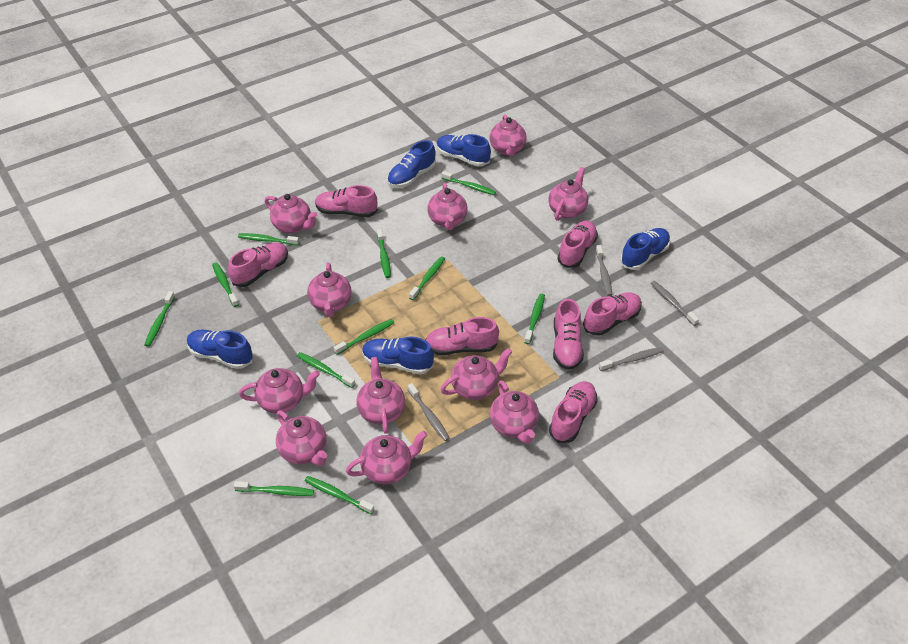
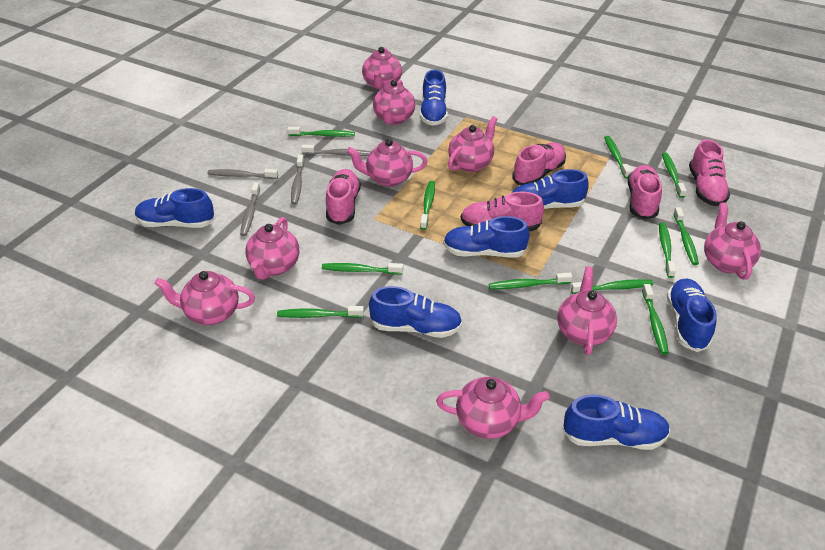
blue shoe: [187,330,253,369] [362,337,434,374] [387,140,436,188] [437,134,491,166] [620,228,670,270] = 5 -> [135,188,215,228] [369,286,462,338] [420,69,448,126] [443,216,530,258] [511,169,589,209] [562,395,670,450] [667,278,717,352] = 7
pink shoe: [228,243,288,287] [315,185,378,217] [426,317,499,355] [549,381,598,443] [553,299,584,370] [558,221,598,268] [583,292,642,336] = 7 -> [326,169,361,225] [461,192,544,231] [512,143,566,185] [627,165,662,220] [689,139,730,206] = 5
pink teapot: [239,368,320,414] [265,194,317,233] [276,410,327,466] [307,263,351,317] [346,431,428,484] [357,357,405,434] [427,183,467,230] [441,348,512,400] [490,114,527,156] [490,380,539,444] [548,167,588,221] = 11 -> [154,271,255,325] [245,217,299,280] [347,139,427,187] [362,47,402,90] [373,80,415,125] [436,377,550,439] [448,116,497,172] [557,267,617,355] [704,202,761,280] = 9

